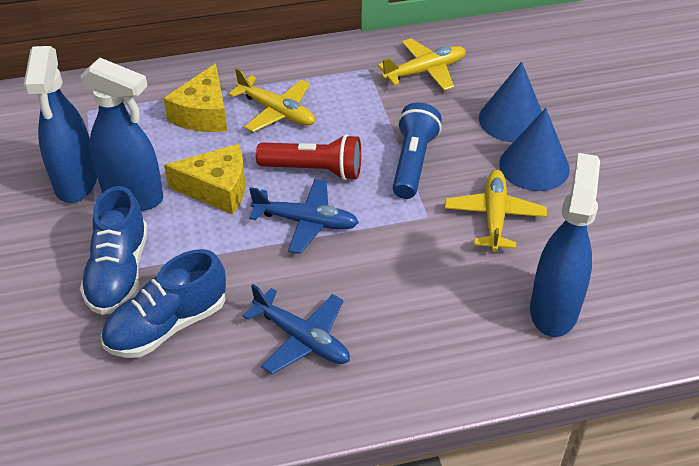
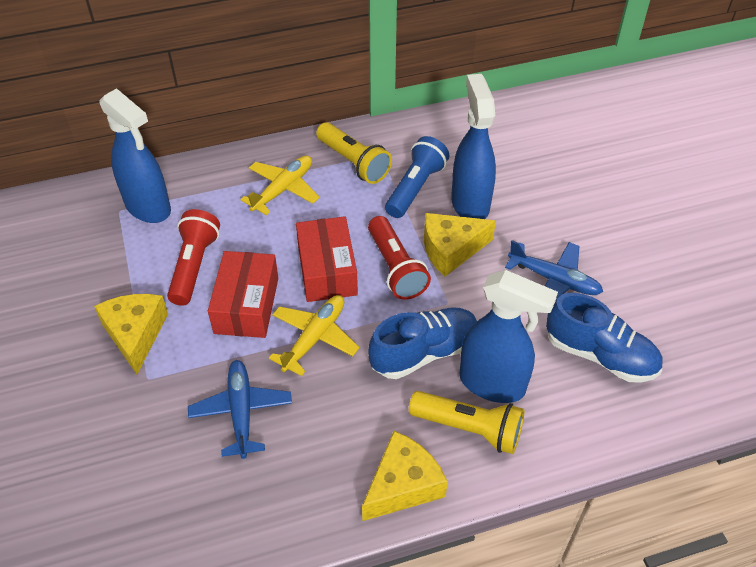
blue cone: [479,62,542,142] [499,108,570,191] = 2 -> none = 0
red box: none = 0 -> [208,251,278,338] [296,216,358,302] = 2
red flashlight: [256,134,361,180] = 1 -> [167,209,220,306] [368,216,431,300] = 2
yellow cheese: [163,63,227,132] [164,144,245,215] = 2 -> [94,294,168,374] [362,431,448,521] [424,213,496,276] = 3
yellow flashlight: none = 0 -> [316,122,392,184] [409,391,525,454] = 2
yellow plane: [229,68,315,132] [378,38,466,91] [445,170,547,252] = 3 -> [240,155,320,215] [269,295,360,376] = 2

